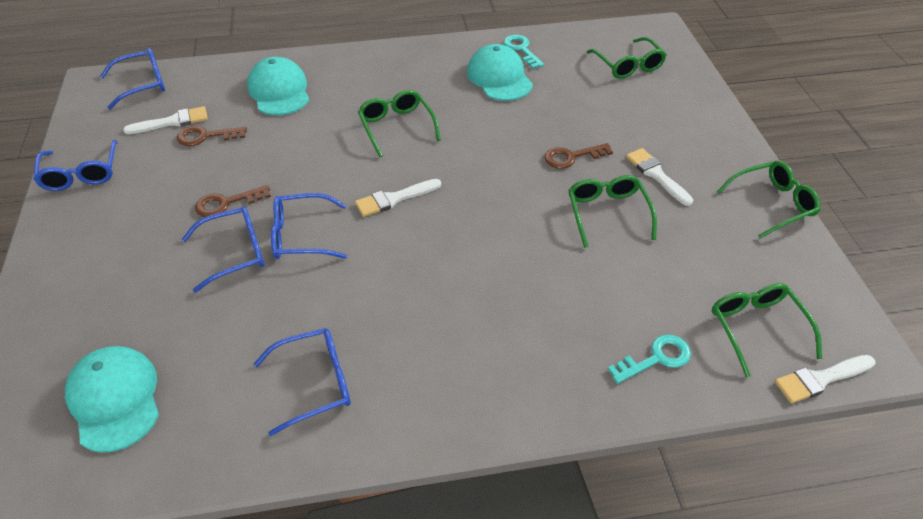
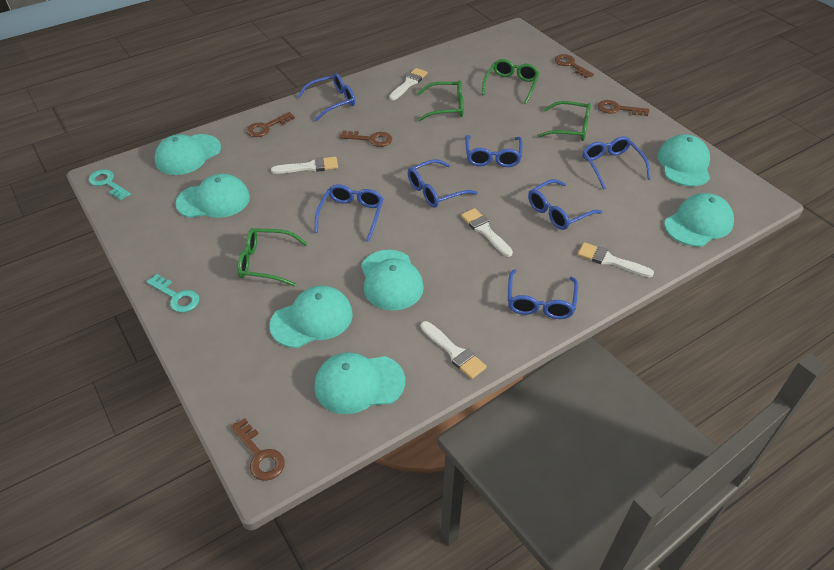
blue glasses: [33,140,118,191] [100,48,165,110] [182,206,264,292] [254,328,351,436] [271,193,347,259] = 5 -> [297,73,355,121] [314,184,383,242] [408,159,478,207] [465,135,522,167] [508,269,578,319] [528,179,602,230] [583,136,651,190] = 7
brown key: [177,126,247,146] [195,185,271,217] [544,143,613,169] = 3 -> [231,418,285,481] [247,112,295,137] [340,130,392,147] [555,54,594,78] [598,100,649,116] = 5
green glasses: [358,90,441,157] [568,175,657,248] [587,37,667,79] [712,283,822,377] [717,161,821,238] = 5 -> [237,228,308,286] [417,80,464,121] [481,59,539,104] [537,101,591,141] = 4
turquoise cap: [65,346,159,453] [247,57,309,115] [467,44,533,101] = 3 -> [155,134,221,175] [176,174,250,218] [270,286,353,348] [314,353,405,414] [361,250,424,311] [658,135,710,186] [664,193,734,247] = 7
white brush: [123,106,208,134] [355,179,441,217] [626,148,693,206] [775,355,876,403] = 4 -> [271,157,338,174] [389,68,428,100] [421,321,487,379] [461,208,513,257] [578,242,654,277] = 5

